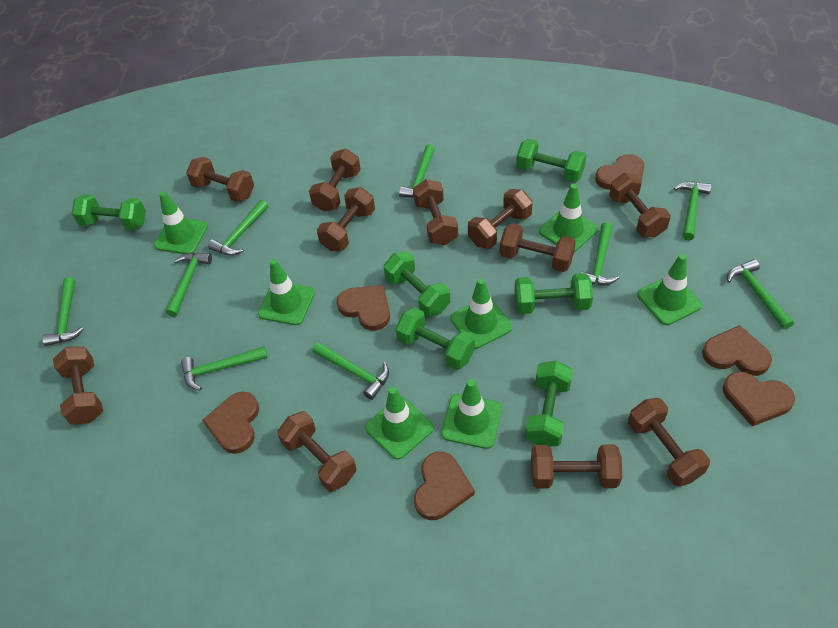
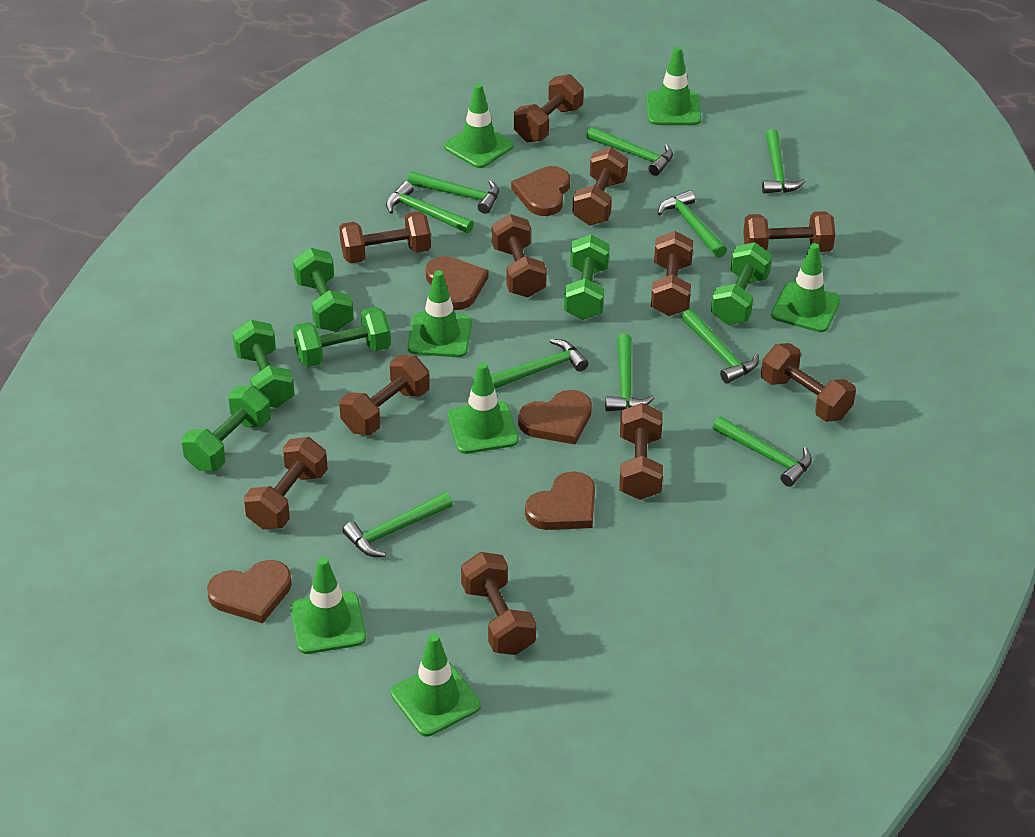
brown heart: [202,391,259,454] [336,285,390,331] [414,452,475,520] [595,154,644,190] [702,325,772,376] [723,372,795,426] = 6 -> [207,560,292,623] [426,256,488,310] [511,166,570,216] [518,390,592,445] [525,471,595,530] = 5
green hammer: [42,277,84,346] [166,253,212,317] [181,346,268,391] [208,200,268,256] [312,342,389,400] [399,145,435,197] [581,222,619,285] [674,182,712,240] [727,259,794,330] = 9 -> [343,492,453,557] [386,181,474,233] [407,172,499,214] [490,339,588,389] [586,127,673,176] [605,333,655,411] [658,190,727,258] [681,309,759,384] [713,416,812,487] [762,129,806,193] = 10

